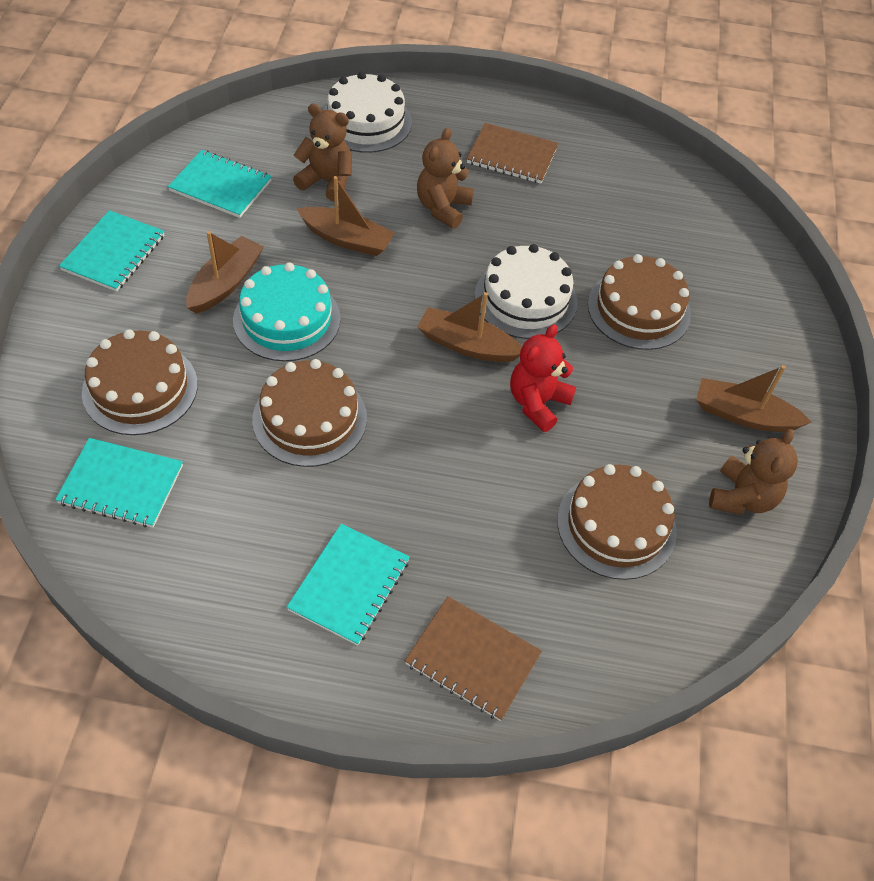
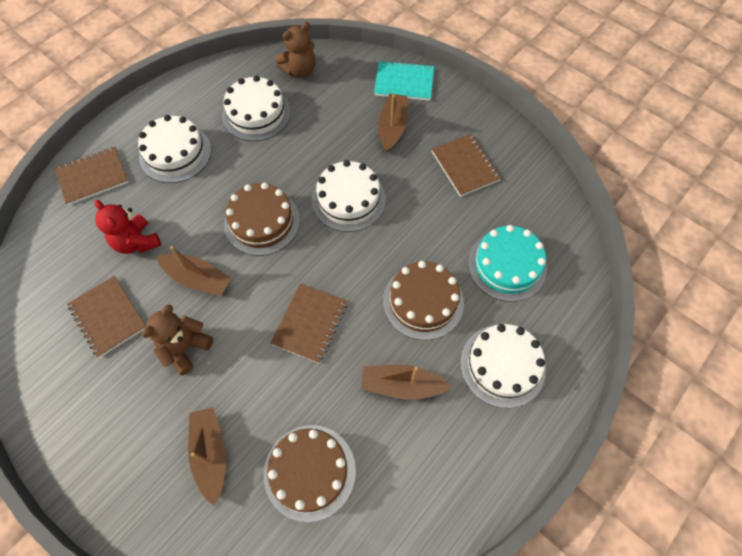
brown cake: [82,329,198,435] [252,359,367,467] [557,464,677,580] [588,254,691,350] = 4 -> [224,182,300,256] [264,425,356,522] [383,261,464,340] = 3
brown notebook: [405,597,542,721] [467,123,559,184] = 2 -> [55,147,129,205] [67,276,146,358] [270,283,347,363] [432,134,501,197] = 4
brown teddy bear: [293,103,352,201] [417,128,474,229] [709,429,798,515] = 3 -> [142,304,213,375] [275,22,316,78] = 2
turquoise notebook: [55,438,183,528] [59,210,165,292] [168,150,272,218] [286,524,410,646] = 4 -> [374,61,434,101] = 1
white cake: [324,72,412,153] [474,244,578,339] = 2 -> [138,115,211,183] [222,76,291,141] [312,160,386,232] [460,324,546,408] = 4

